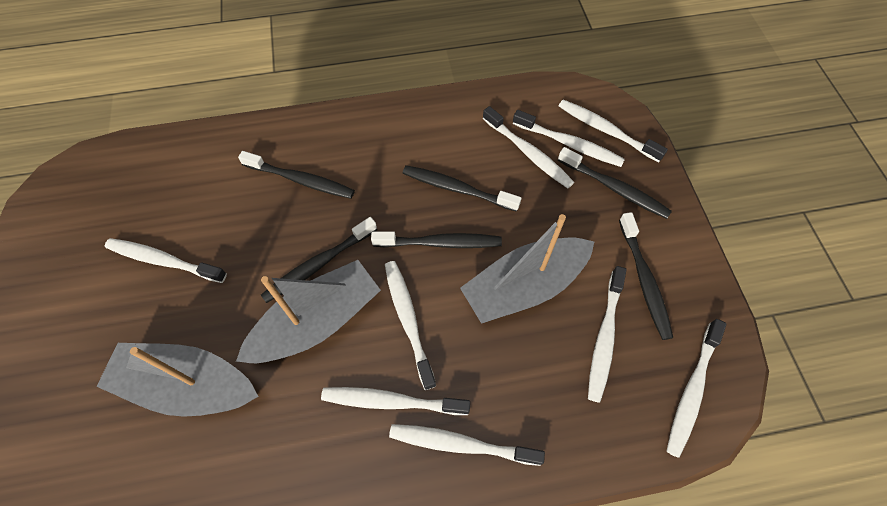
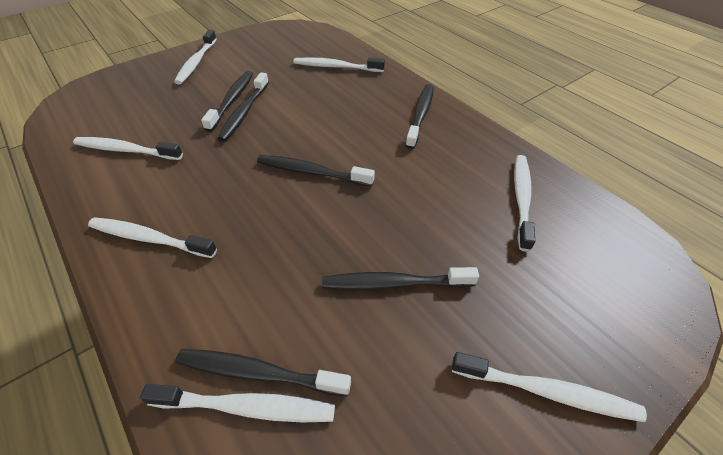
grey boat: [96,343,259,417] [236,260,381,363] [460,214,594,324] = 3 -> none = 0
white toothbrush: [105,238,227,283] [321,387,470,415] [385,261,436,390] [389,424,545,466] [482,106,574,189] [513,110,625,167] [559,100,668,162] [588,266,627,403] [667,319,727,458] = 9 -> [73,137,183,160] [88,217,217,258] [140,384,335,422] [174,30,217,85] [293,57,385,72] [452,352,647,422] [514,155,535,252] = 7

